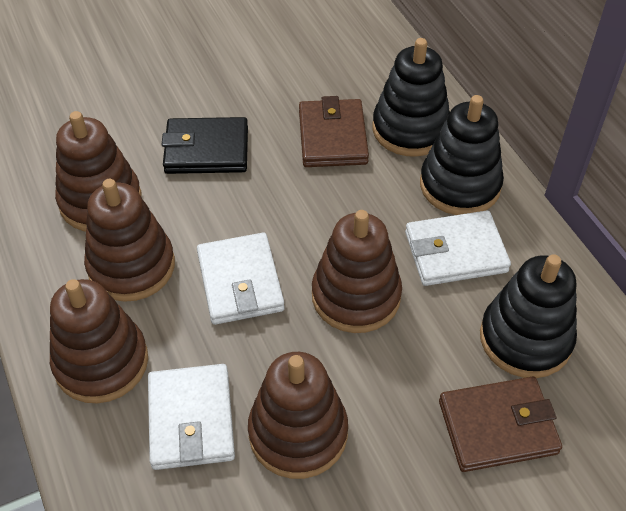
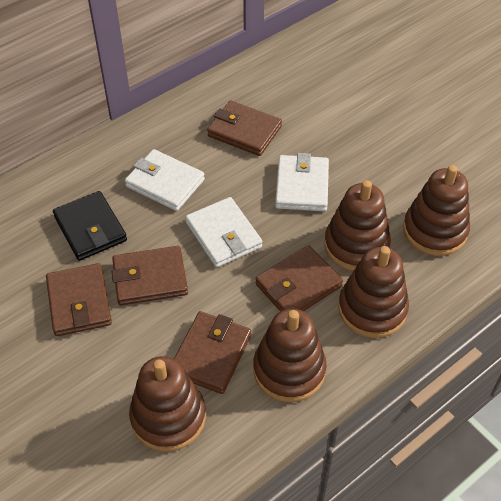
black stacking toy: [373,38,450,157] [420,95,504,215] [480,254,577,378] = 3 -> none = 0
brown wallet: [299,96,369,167] [439,377,562,472] = 2 -> [46,263,112,336] [111,246,188,305] [174,311,251,394] [207,101,282,156] [255,245,343,311] = 5

